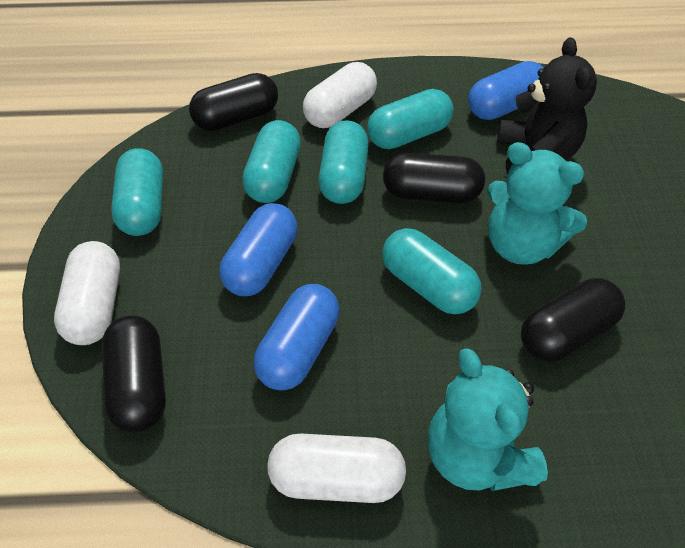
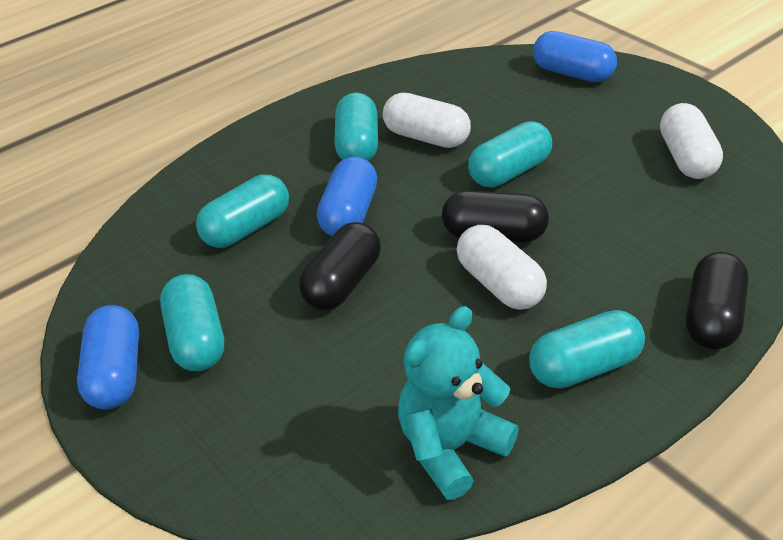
black capsule: [102,315,166,432] [189,73,278,131] [383,153,485,203] [521,278,625,362] = 4 -> [299,222,381,310] [442,190,549,242] [686,252,749,349] = 3
black teddy bear: [497,37,597,174] = 1 -> none = 0
turquoise teddy bear: [428,348,548,491] [487,142,587,265] = 2 -> [398,306,519,500] = 1

